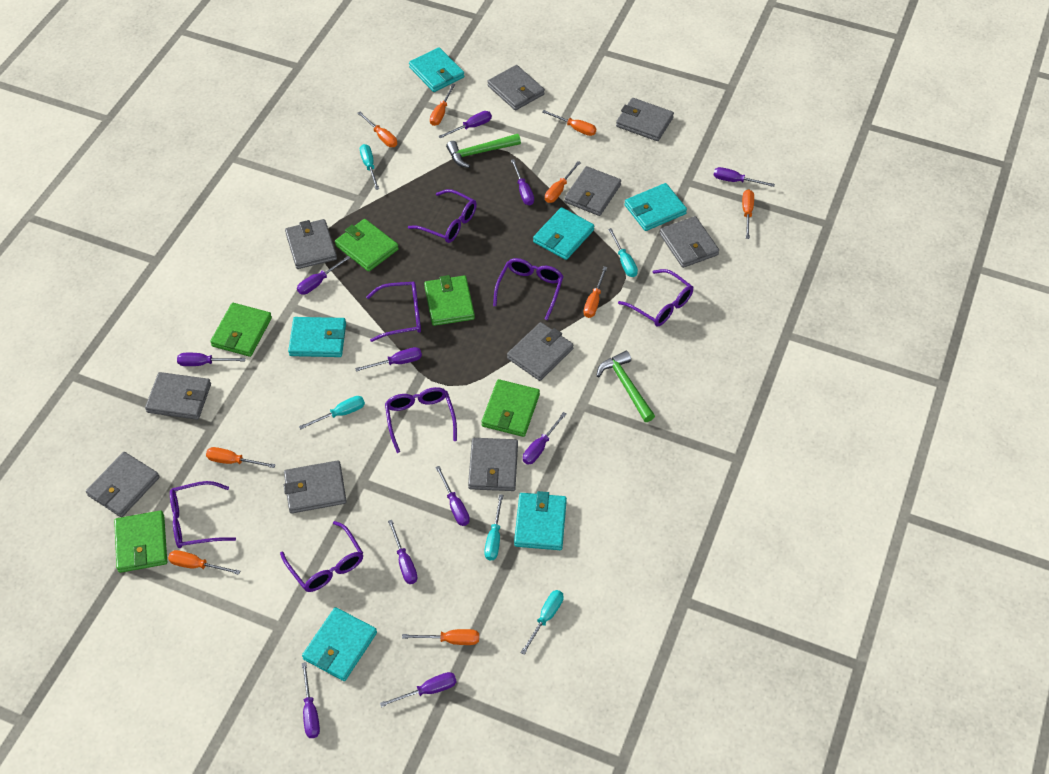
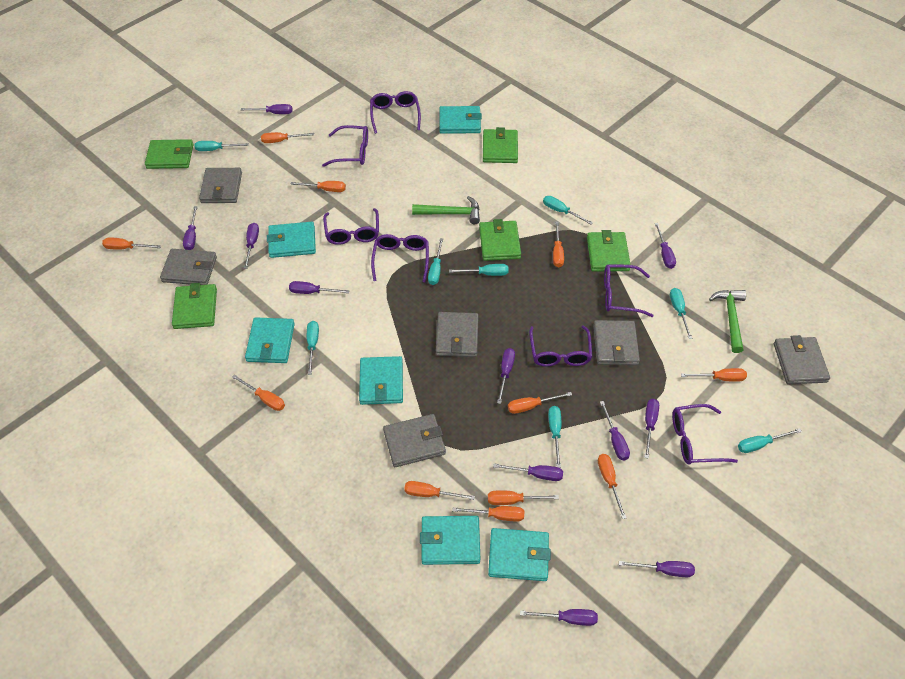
grey wallet: [86,452,160,517] [145,372,211,420] [284,460,347,513] [285,219,337,269] [468,438,518,491] [487,65,545,111] [507,322,574,381] [565,166,621,216] [616,98,674,141] [660,216,719,268] = 10 -> [160,249,217,285] [199,168,242,203] [383,414,446,467] [436,312,479,357] [593,320,640,365] [774,335,830,384] = 6
orange screwdriver: [168,550,240,575] [206,447,275,468] [358,112,397,147] [402,629,479,645] [430,84,456,126] [542,110,596,136] [545,161,581,203] [583,266,607,318] [742,190,754,239] = 9 -> [102,237,161,250] [232,374,285,411] [261,132,314,143] [291,181,346,192] [404,481,475,500] [452,506,524,522] [488,491,559,505] [508,392,572,414] [553,222,564,268] [598,454,626,519] [681,368,747,382] = 11
turquoise screwdriver: [299,396,365,429] [360,144,379,190] [484,494,503,561] [520,590,564,655] [608,228,638,277] = 5 -> [195,141,249,151] [307,321,319,375] [428,238,443,285] [449,264,509,276] [543,196,593,225] [548,406,561,468] [670,288,692,339] [738,428,802,453] = 8

